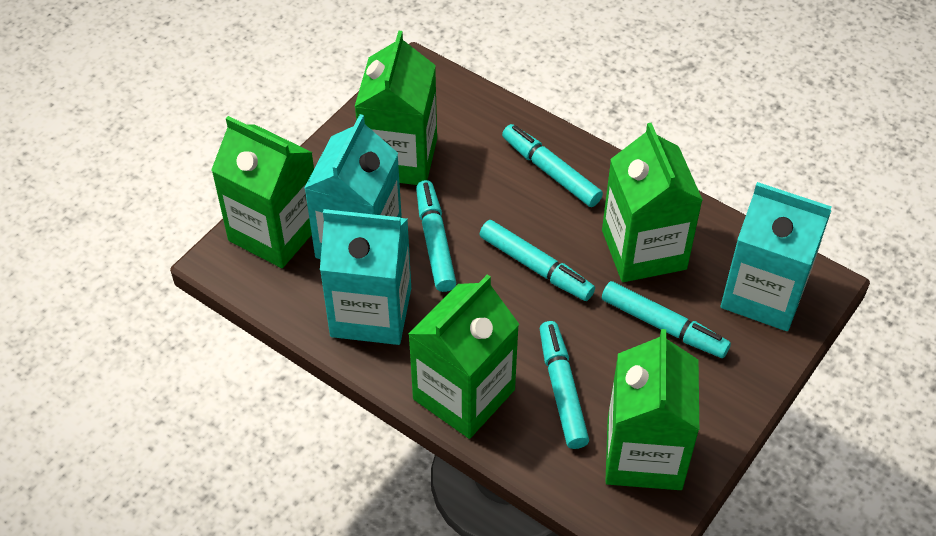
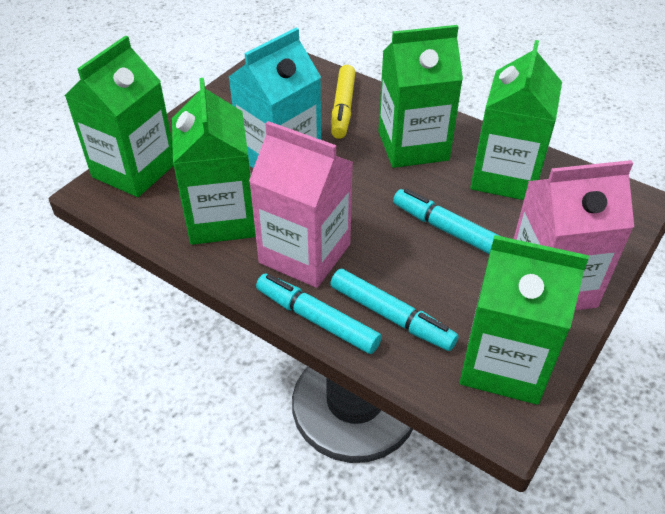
pink carton: none = 0 -> [249,121,353,288] [514,160,634,310] = 2
turquoise carton: [304,114,402,259] [320,209,411,345] [721,182,832,331] = 3 -> [229,28,321,169] = 1
turquoise marker: [416,180,456,292] [479,220,595,301] [502,124,603,207] [540,321,589,449] [602,281,731,358] = 5 -> [256,274,382,354] [330,269,459,351] [393,189,499,254] = 3
yellow marker: none = 0 -> [331,65,355,139] = 1

